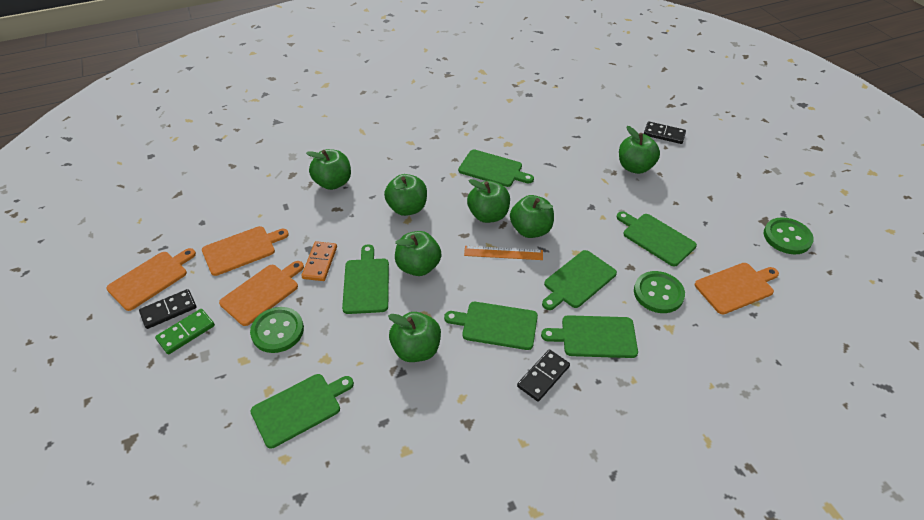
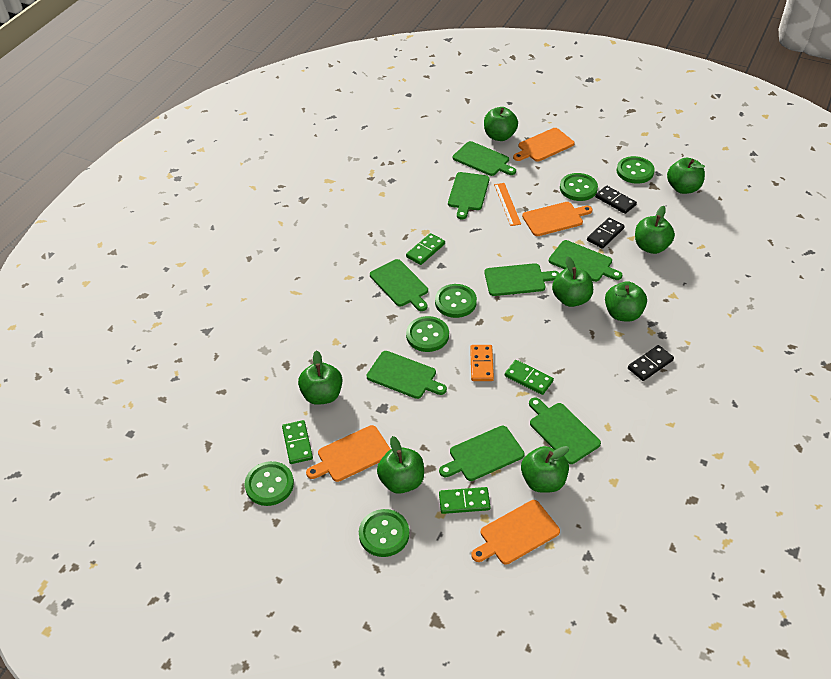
green apple: [306,149,351,190] [384,174,427,216] [388,312,441,362] [395,231,441,276] [467,179,510,223] [510,195,554,238] [619,126,660,174] = 7 -> [298,350,342,405] [377,436,424,494] [484,107,518,141] [521,446,569,493] [552,256,593,307] [605,281,647,322] [635,206,675,254] [667,158,705,194] = 8
green button: [250,307,304,353] [634,271,685,313] [764,217,814,254] = 3 -> [245,461,294,506] [359,509,409,557] [406,316,449,352] [435,284,477,318] [560,173,598,201] [617,156,655,184] = 6
green cutting board: [250,374,354,449] [342,244,389,314] [444,302,538,350] [458,150,534,187] [541,315,638,358] [542,250,617,310] [617,211,697,266] = 7 -> [366,351,447,399] [370,259,428,311] [439,426,525,481] [448,172,490,219] [453,141,516,176] [485,263,559,296] [529,397,601,464] [549,240,622,282] = 8
green domino: [155,309,215,354] = 1 -> [282,420,313,464] [406,233,445,265] [439,487,490,514] [505,360,554,395] = 4

